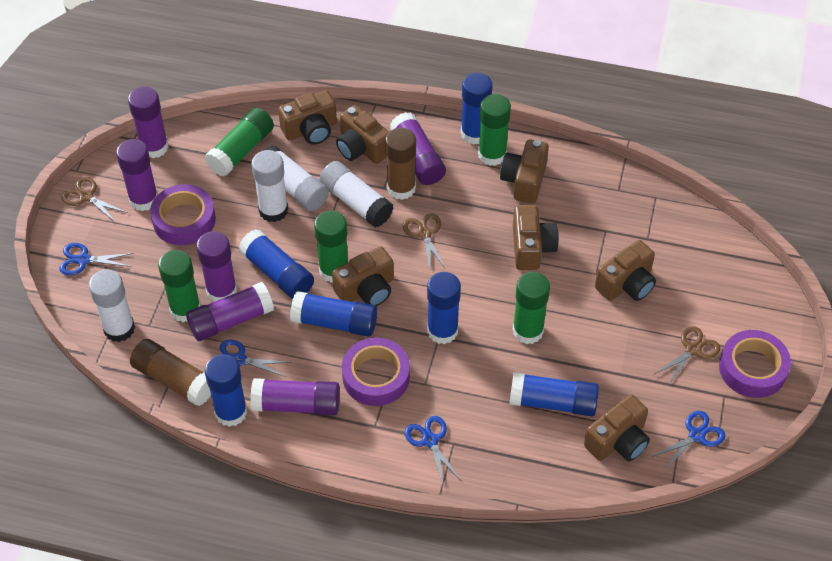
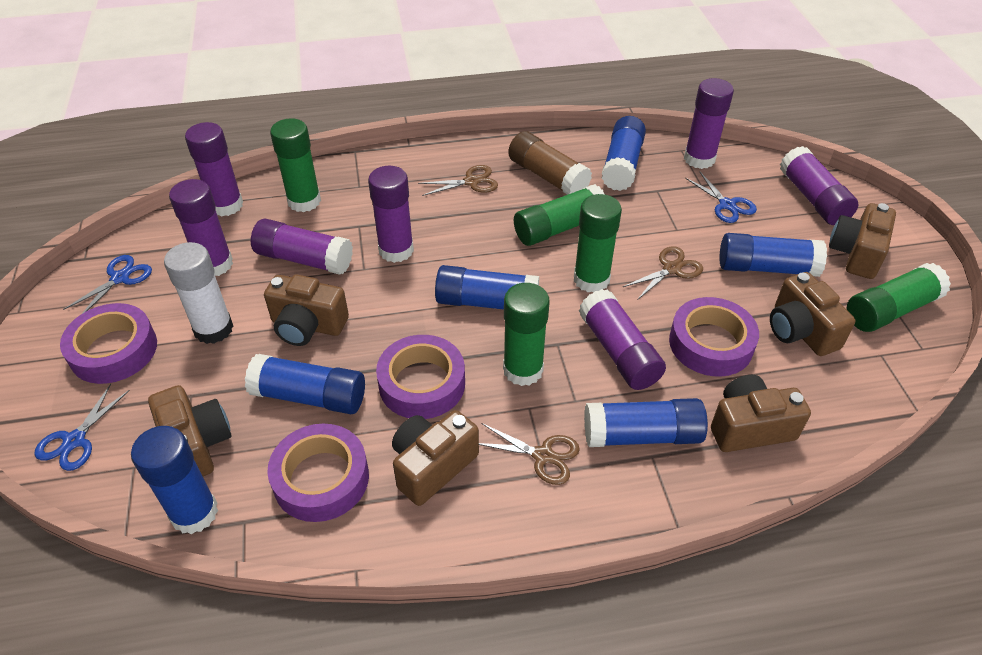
blue scissors: [59,243,134,275] [220,340,289,377] [404,416,461,486] [652,411,725,471] = 4 -> [34,384,130,471] [63,255,152,314] [685,171,757,223] = 3
brown camera: [278,90,337,145] [332,246,394,306] [336,105,389,164] [500,139,549,203] [513,205,559,270] [584,394,650,461] [595,240,656,301] = 7 -> [148,385,232,476] [264,274,349,346] [392,410,479,506] [711,375,811,452] [770,272,855,356] [829,203,896,279] = 6
brown glue stick: [130,339,211,406] [385,128,416,200] = 2 -> [508,131,592,195] = 1
purple glue stick: [116,139,158,211] [128,87,169,158] [186,282,274,341] [197,231,237,302] [250,378,340,415] [390,112,446,185] = 6 -> [169,179,233,276] [185,122,243,216] [251,219,353,275] [368,166,414,263] [579,289,666,390] [684,78,734,169] [780,146,859,225] = 7
purple tape: [150,184,216,245] [342,337,410,406] [719,330,791,398] = 3 -> [60,303,157,384] [267,424,369,522] [376,335,465,419] [669,297,759,377] = 4
white glue stick: [89,270,135,342] [252,150,288,222] [263,145,329,211] [319,161,393,227] = 4 -> [164,242,233,344] = 1

